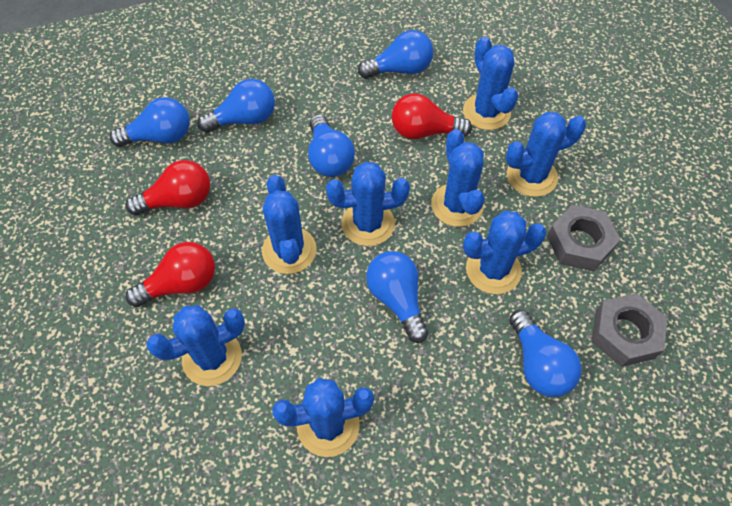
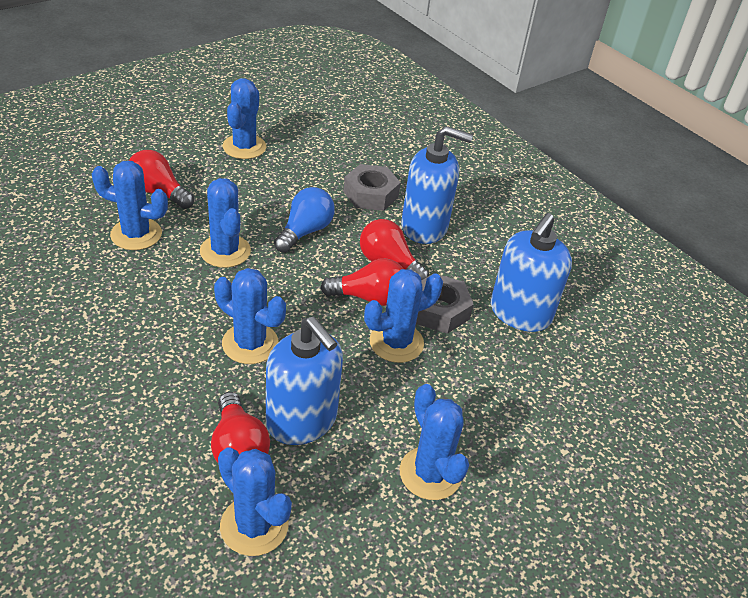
blue cactus: [146,305,245,386] [262,175,317,274] [272,378,374,457] [326,162,410,246] [431,129,485,227] [463,36,518,130] [463,211,546,294] [506,112,586,197] = 8 -> [92,161,168,250] [200,178,251,268] [214,268,286,364] [218,447,292,556] [223,78,266,159] [364,269,443,363] [400,384,469,500] = 7
blue light bulb: [110,97,190,147] [197,79,275,133] [308,114,355,177] [358,30,433,79] [366,251,428,343] [509,310,582,397] = 6 -> [274,187,335,253] = 1
blue soap dispenser: none = 0 -> [266,316,343,445] [401,126,473,244] [491,213,572,332] = 3
red light bulb: [126,160,210,215] [126,242,215,307] [392,93,472,139] = 3 -> [129,150,194,209] [211,392,270,463] [320,258,404,306] [360,219,429,280] = 4

